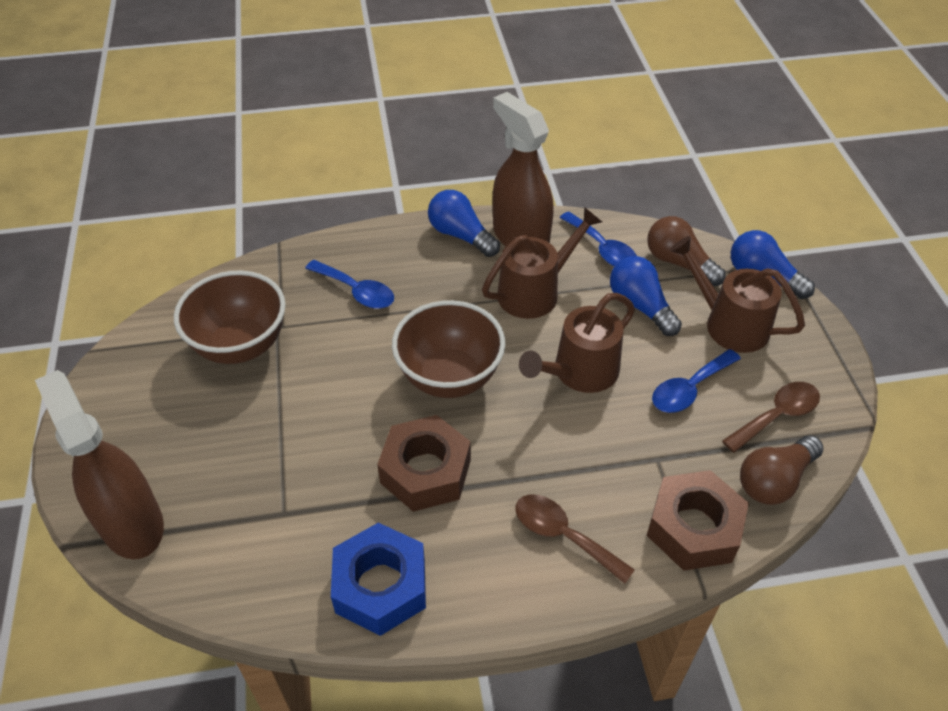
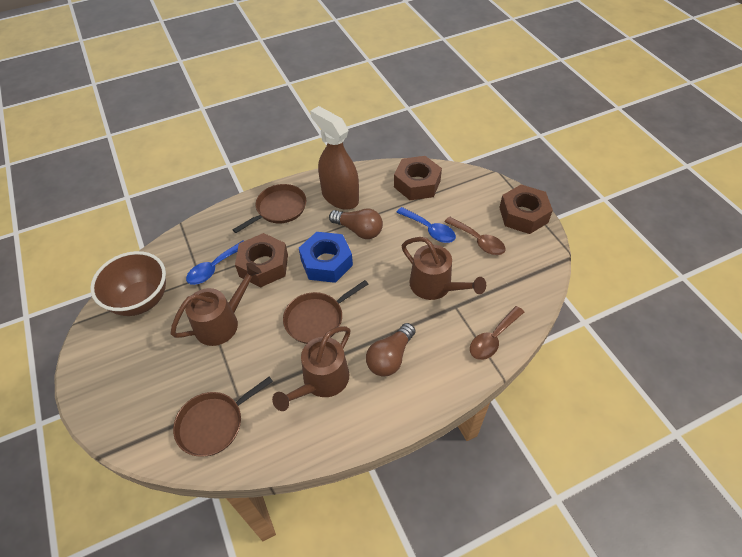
blue light bulb: [428,190,500,257] [610,256,682,336] [731,230,815,299] = 3 -> none = 0
blue spoon: [305,260,394,309] [560,212,637,266] [652,349,741,413] = 3 -> [186,240,244,285] [396,207,456,243] = 2
brown bowl: [174,270,286,364] [392,300,505,398] = 2 -> [90,251,166,316] = 1
brown nut: [377,415,471,512] [647,470,749,571] = 2 -> [235,233,288,287] [394,156,442,200] [499,185,553,234] = 3
brown pan: none = 0 -> [173,377,273,457] [233,184,306,233] [283,280,368,344] = 3
brown spray bottle: [35,370,164,559] [493,92,554,246] = 2 -> [310,106,359,210] = 1

